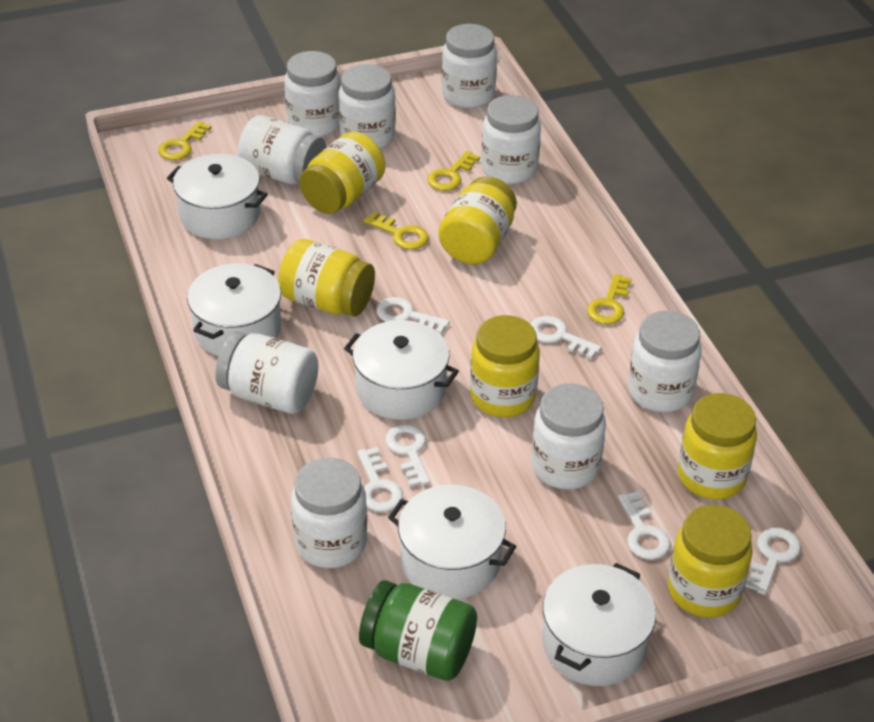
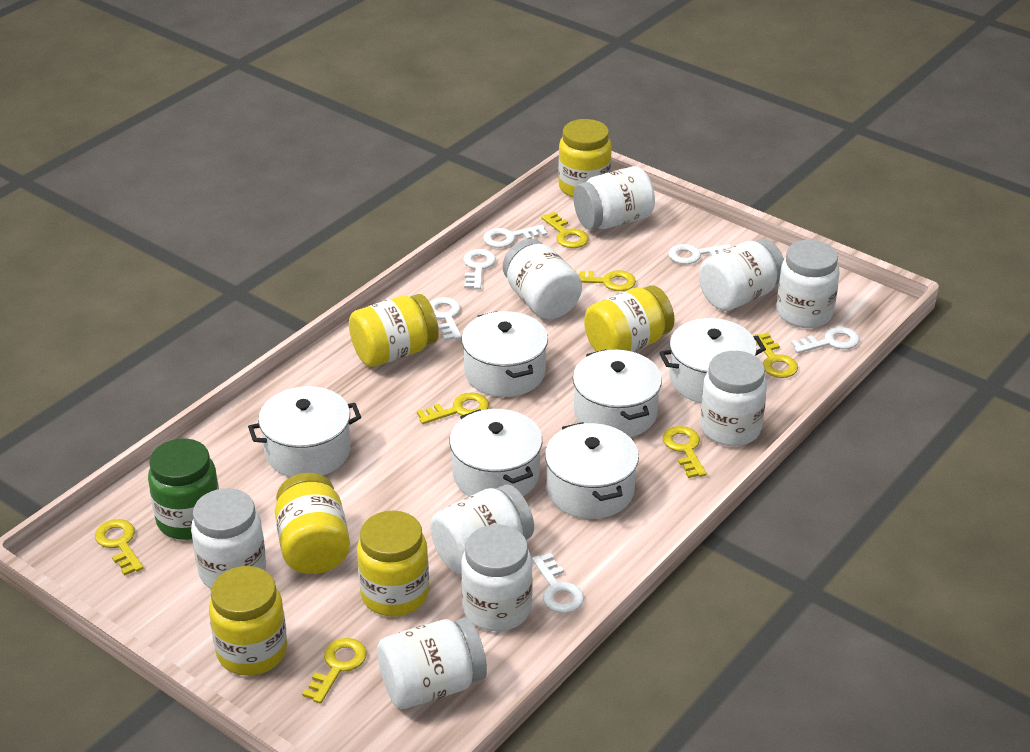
white pot: [167,154,268,239] [187,263,281,356] [344,320,459,420] [388,485,516,599] [542,563,656,686] = 5 -> [248,386,361,477] [449,409,542,496] [461,311,548,397] [545,422,639,519] [573,349,662,437] [659,318,766,403] = 6
yellow key: [158,121,211,160] [364,211,429,250] [427,151,480,191] [587,274,632,324] = 4 -> [95,519,144,576] [302,638,367,704] [417,392,489,424] [541,212,589,248] [574,270,636,291] [663,426,707,478] [752,332,798,378] = 7

